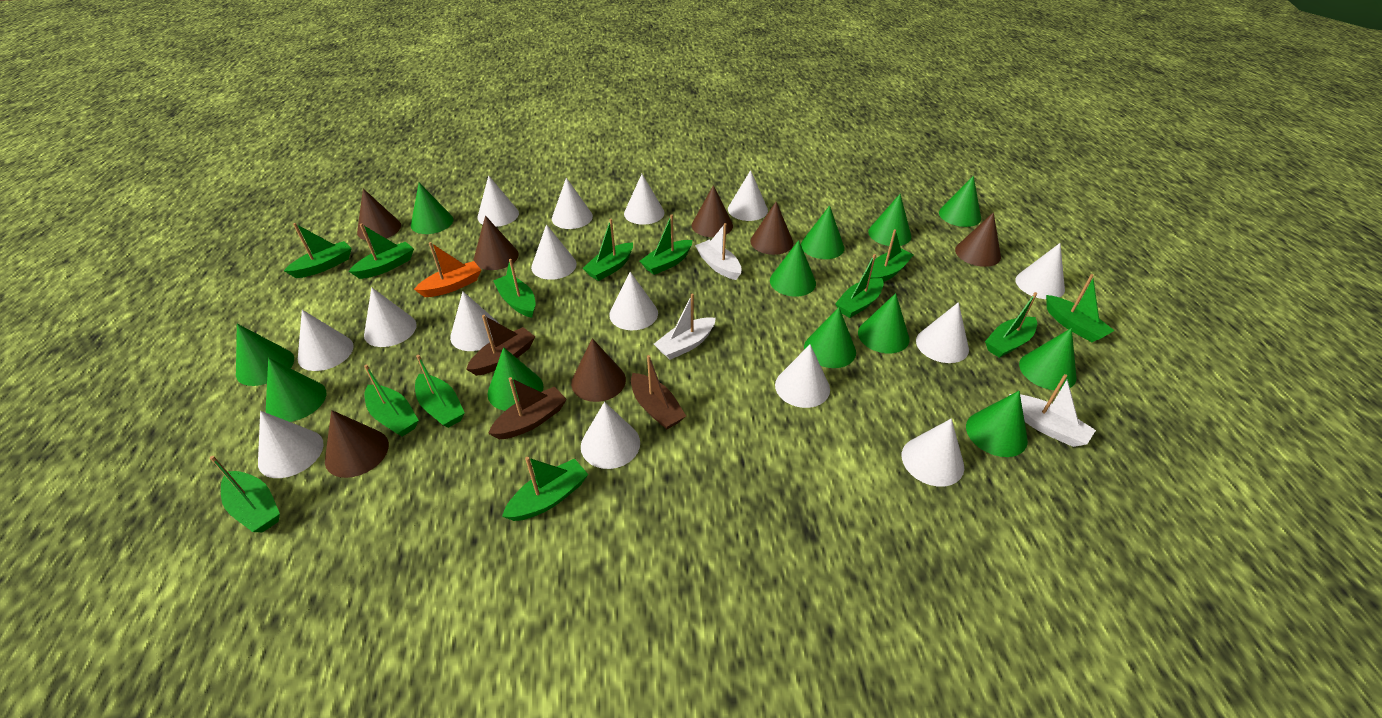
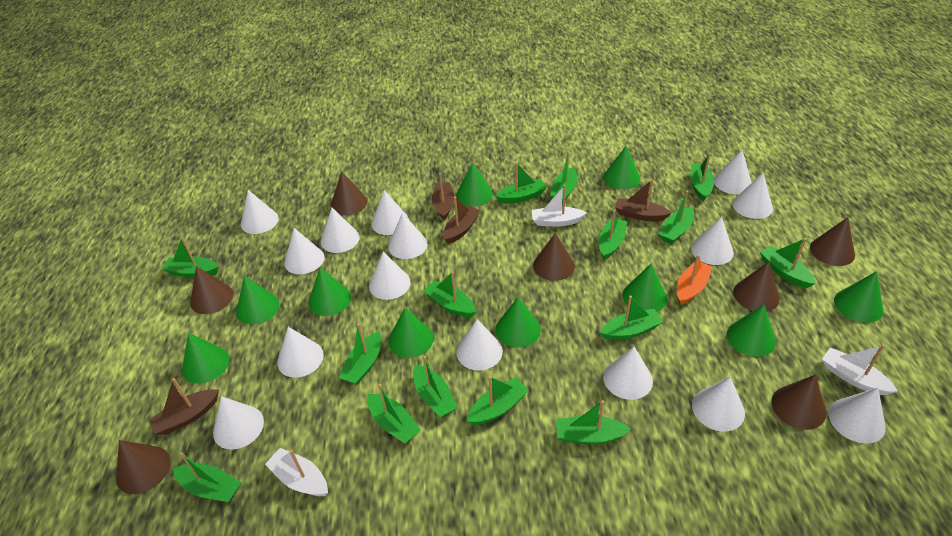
brown boat: [466,315,535,376] [488,377,567,439] [631,355,686,429] = 3 -> [148,378,219,435] [432,173,454,220] [443,197,481,244] [615,179,671,221] = 4
green boat: [210,456,280,532] [284,223,352,278] [349,223,414,279] [364,364,419,437] [415,355,465,428] [493,259,535,318] [502,457,588,521] [582,219,633,281] [640,215,692,275] [835,254,884,318] [870,229,913,282] [985,292,1037,358] [1046,274,1115,342] = 13 -> [162,237,219,278] [173,452,241,502] [338,323,382,385] [367,384,421,443] [413,356,458,418] [423,271,476,317] [467,376,529,425] [495,162,547,204] [550,152,577,203] [556,400,631,445] [599,210,627,260] [600,295,663,340] [659,191,694,244] [690,153,714,201] [760,238,816,288] = 15
green cone: [236,324,294,386] [266,358,326,422] [411,183,453,234] [487,347,544,411] [770,240,816,297] [801,206,844,259] [804,307,856,368] [858,293,909,353] [868,194,911,246] [939,176,981,227] [966,391,1028,457] [1019,328,1077,391] = 12 -> [182,333,229,384] [236,276,279,325] [308,268,351,316] [389,308,434,358] [456,162,493,206] [496,297,541,348] [604,146,640,189] [623,264,667,312] [727,305,776,357] [834,271,883,323] = 10

